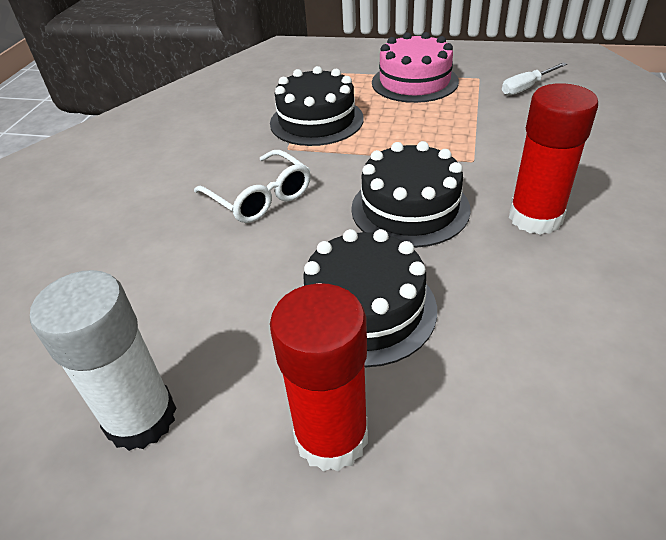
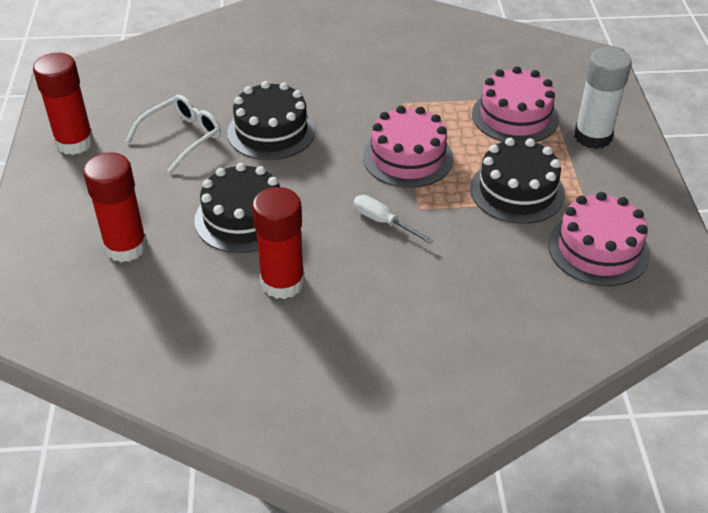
pink cake: [372,32,459,103] = 1 -> [363,106,454,188] [472,66,559,142] [548,192,650,286] = 3
red glue stick: [270,283,368,471] [509,83,598,235] = 2 -> [33,53,94,155] [83,153,147,262] [252,187,305,299] = 3

